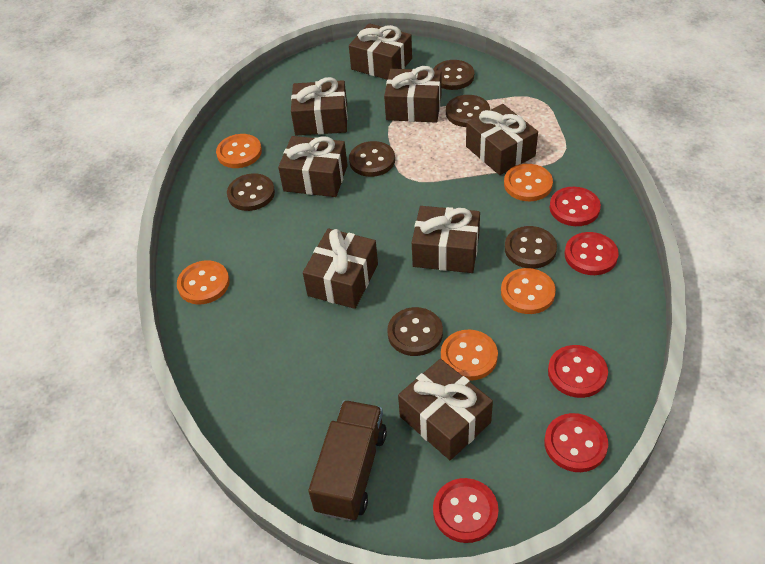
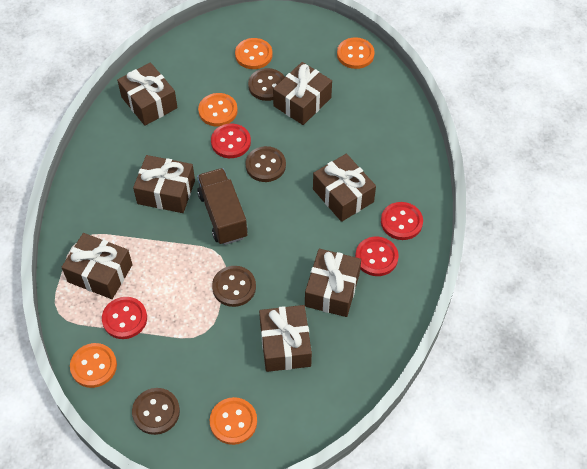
brown button: [227,173,275,211] [349,141,395,177] [387,307,443,356] [433,60,474,90] [446,95,490,127] [505,226,557,269] = 6 -> [132,388,180,435] [212,266,256,307] [245,146,286,182] [248,68,285,101] = 4
brown gift: [278,136,348,197] [291,77,348,135] [303,228,378,309] [349,23,412,80] [384,66,442,123] [398,359,493,460] [412,206,480,273] [466,104,538,175] = 8 -> [62,233,133,299] [117,63,178,126] [133,155,195,213] [259,305,312,372] [273,62,332,125] [305,249,361,317] [313,154,376,222] = 7
red button: [433,478,499,543] [544,413,608,472] [548,345,608,398] [550,187,601,226] [565,232,619,275] = 5 -> [102,297,147,339] [211,124,251,158] [355,236,399,276] [381,202,423,240] = 4

